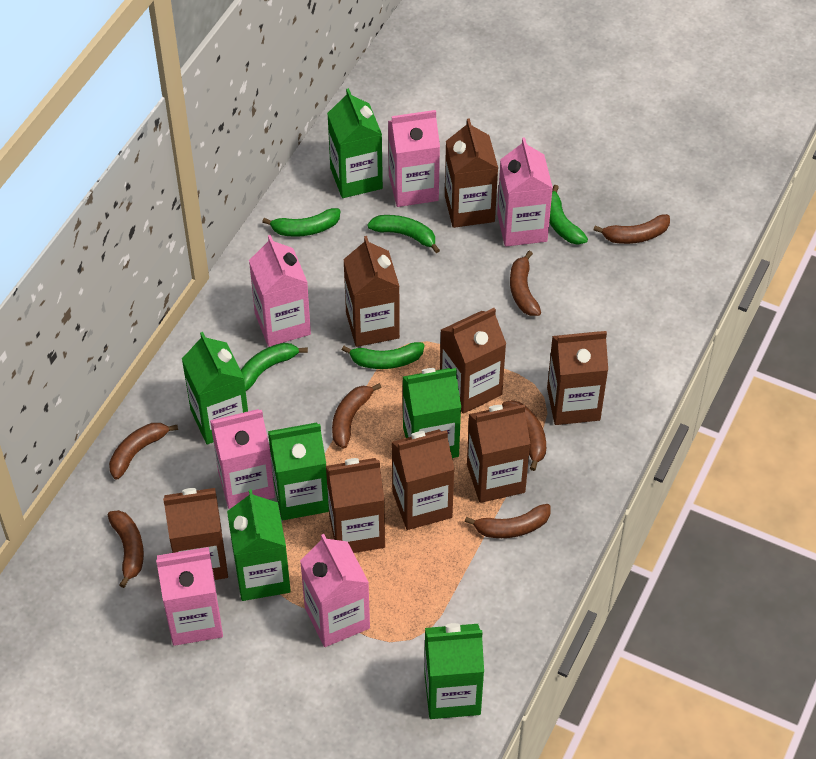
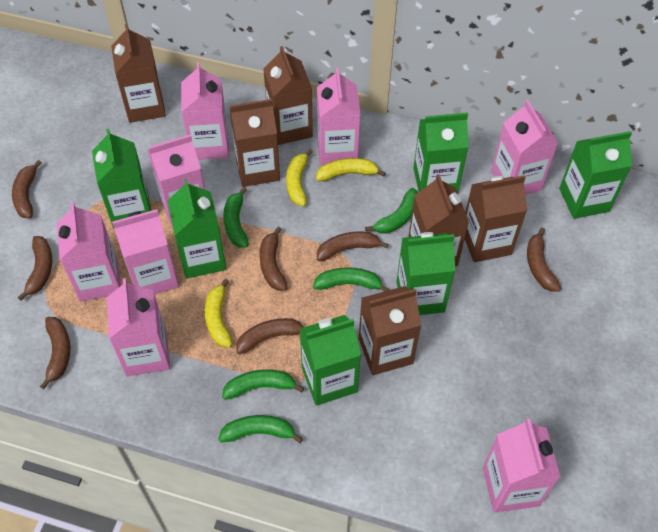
brown carton: [163,488,228,580] [326,458,385,553] [343,236,400,347] [392,429,455,530] [440,308,506,414] [445,118,498,228] [467,404,530,503] [547,331,608,425] = 8 -> [111,24,166,123] [229,99,280,187] [264,46,313,145] [359,286,422,375] [408,174,469,267] [465,175,527,262] = 6
pink carton: [156,547,223,646] [210,409,275,509] [249,235,311,347] [300,534,370,647] [388,110,440,207] [497,137,553,247] = 6 -> [56,202,121,302] [106,278,170,377] [112,209,179,294] [148,134,205,226] [181,62,229,160] [317,68,361,165] [483,418,561,513] [491,100,558,195] = 8
yellow banana: none = 0 -> [205,279,233,347] [286,149,313,206] [316,158,386,181] = 3

